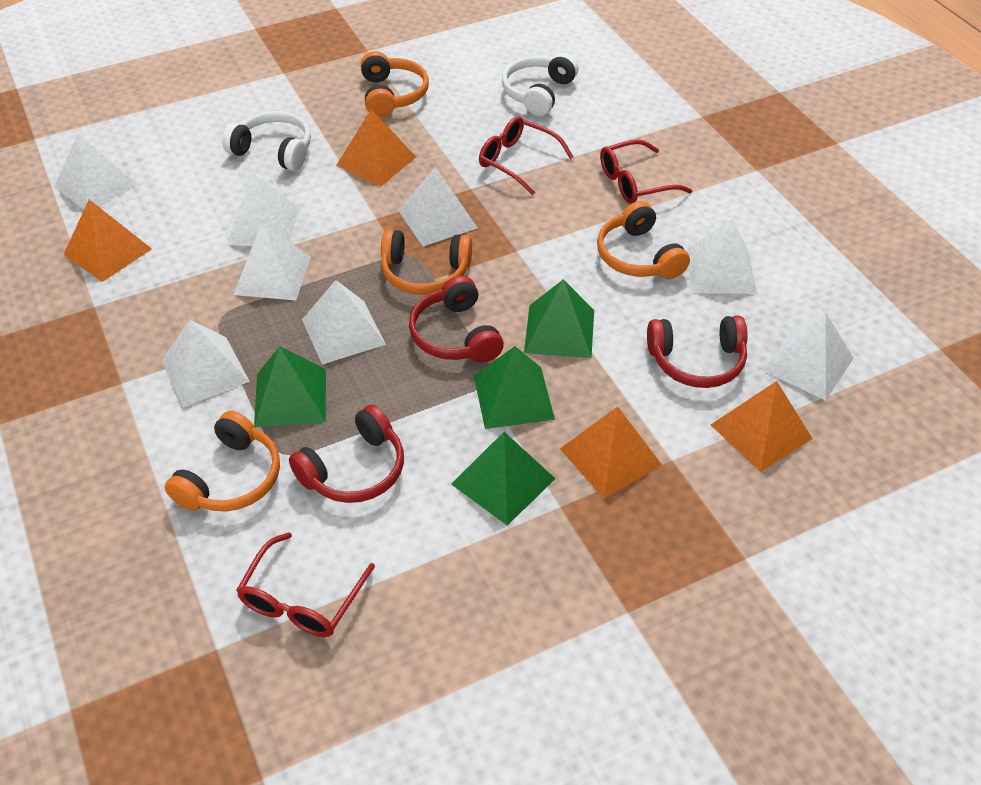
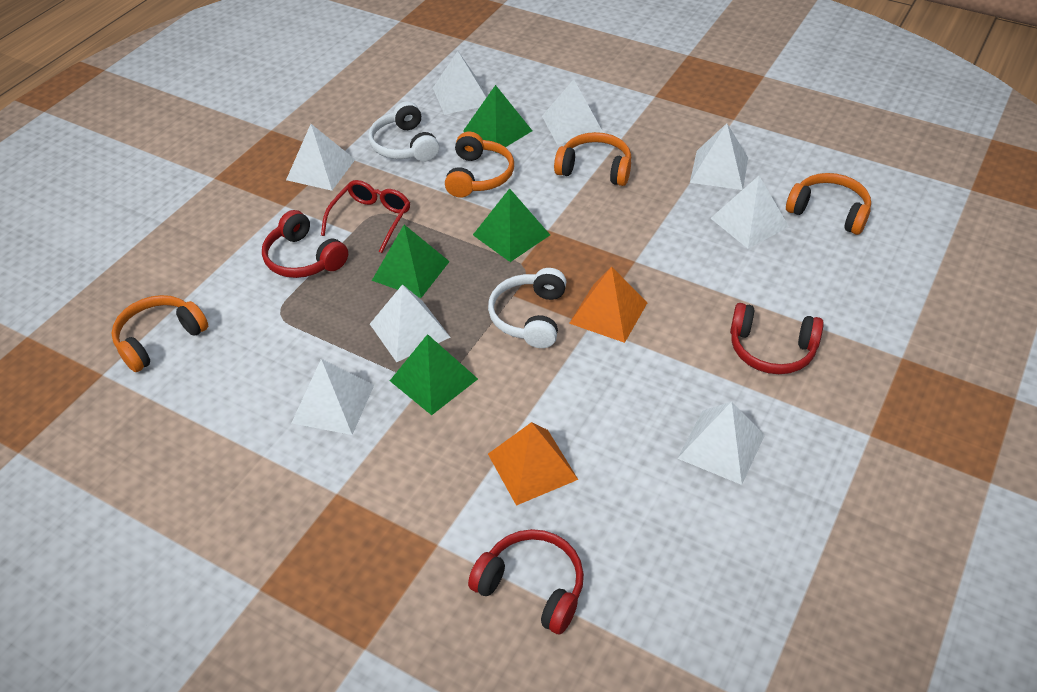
orange pyramid: [63,200,152,282] [336,109,416,187] [560,406,662,498] [711,381,813,472] = 4 -> [488,422,578,506] [569,266,647,343] = 2
red glasses: [236,532,375,637] [479,116,574,195] [600,139,693,204] = 3 -> [321,180,410,253] = 1

